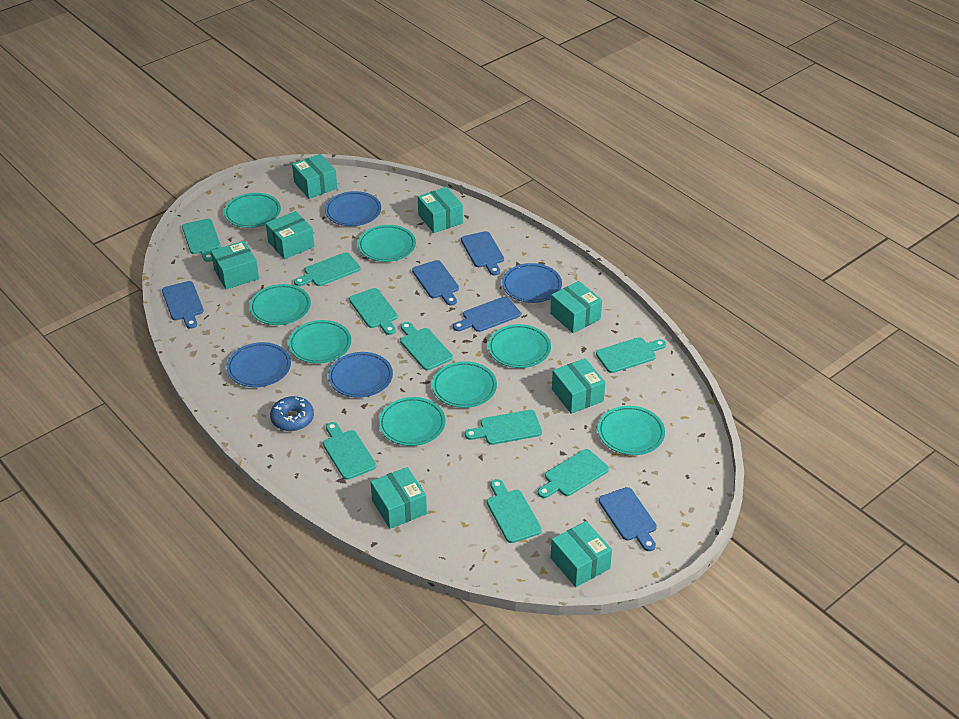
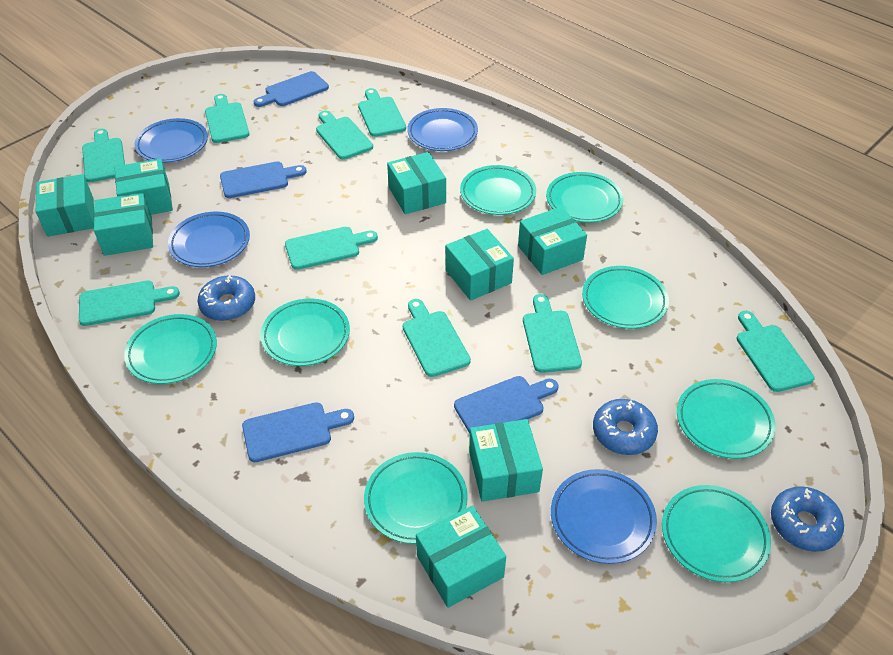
blue cutting board: [162,281,204,329] [412,260,459,306] [453,297,521,332] [461,231,504,276] [599,487,657,551] = 5 -> [220,161,307,198] [242,402,354,462] [254,71,329,107] [454,376,559,433] = 4
blue donut: [270,396,314,431] = 1 -> [198,275,255,321] [593,399,658,455] [771,486,844,552] = 3

